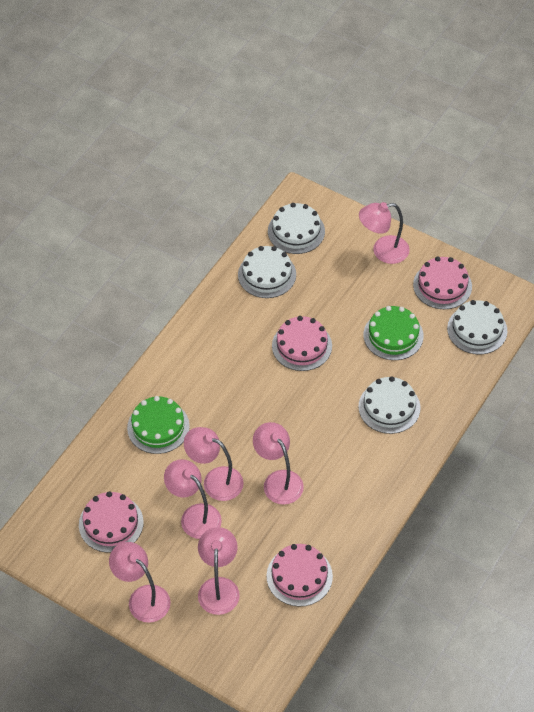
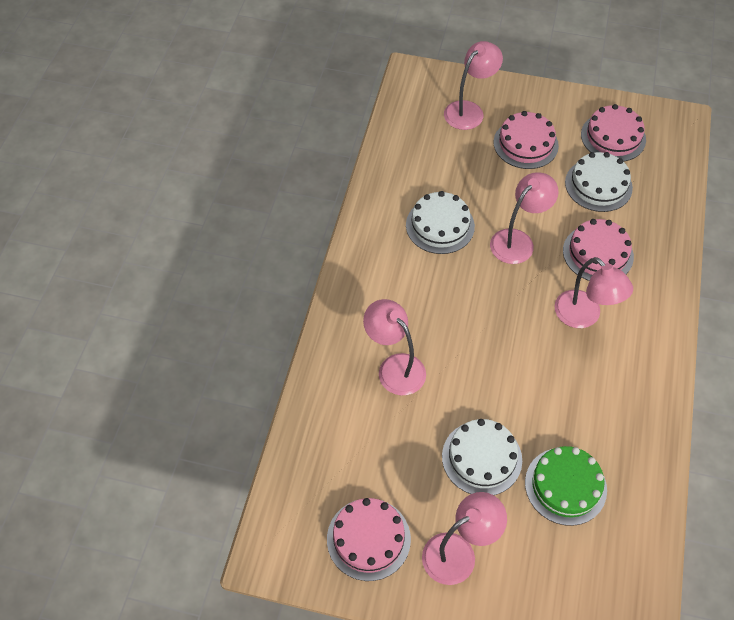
green cake: [127,396,190,454] [364,306,424,360] = 2 -> [525,446,607,526] = 1
pink lamp: [109,542,171,623] [164,459,222,539] [184,427,244,501] [198,527,240,615] [253,422,304,505] [359,202,410,264] = 6 -> [363,299,426,395] [422,492,507,585] [444,41,503,130] [490,172,559,264] [554,257,633,328] = 5
white cake: [238,246,296,298] [268,203,325,254] [358,376,420,434] [447,300,507,354] = 4 -> [406,191,475,254] [442,419,522,495] [565,152,633,212] = 3

